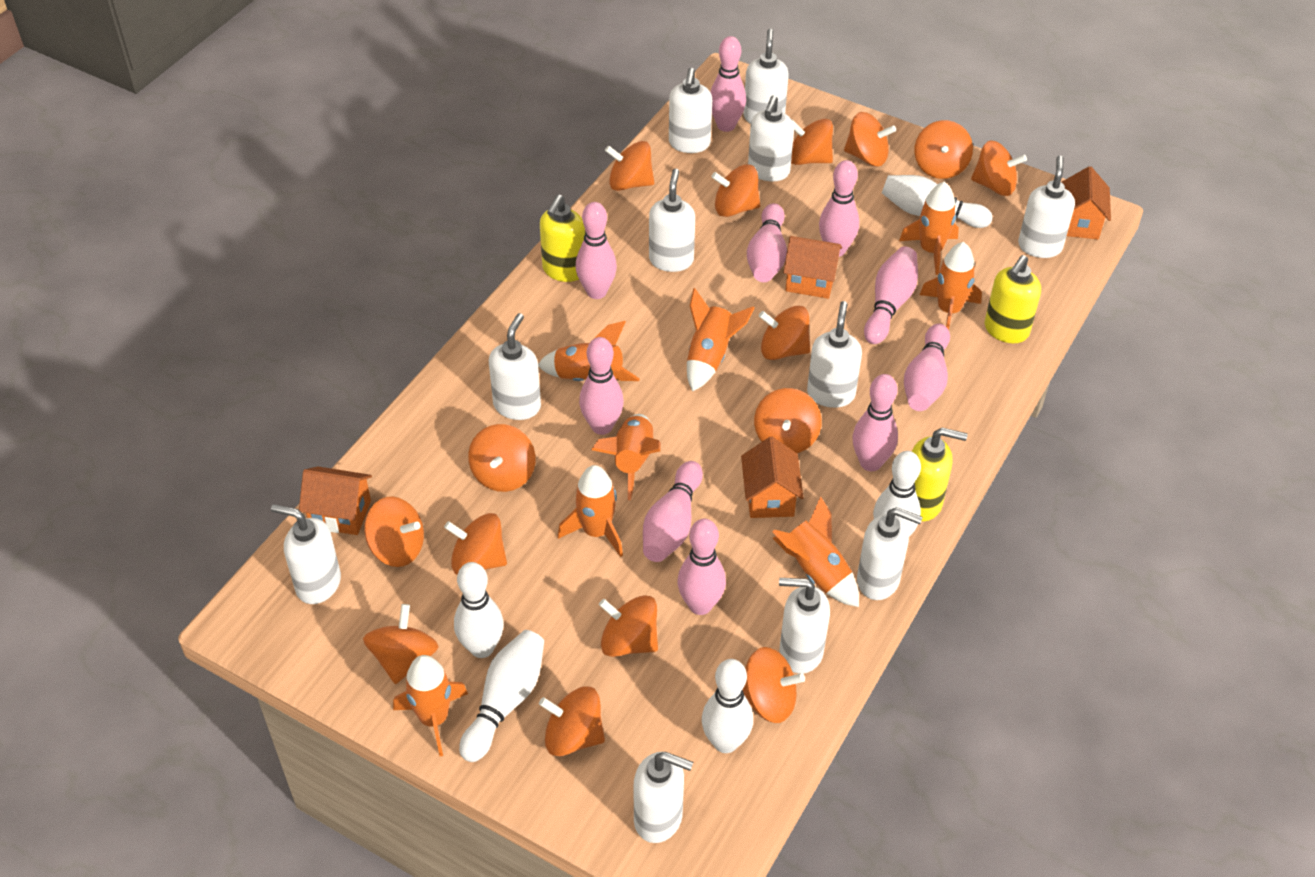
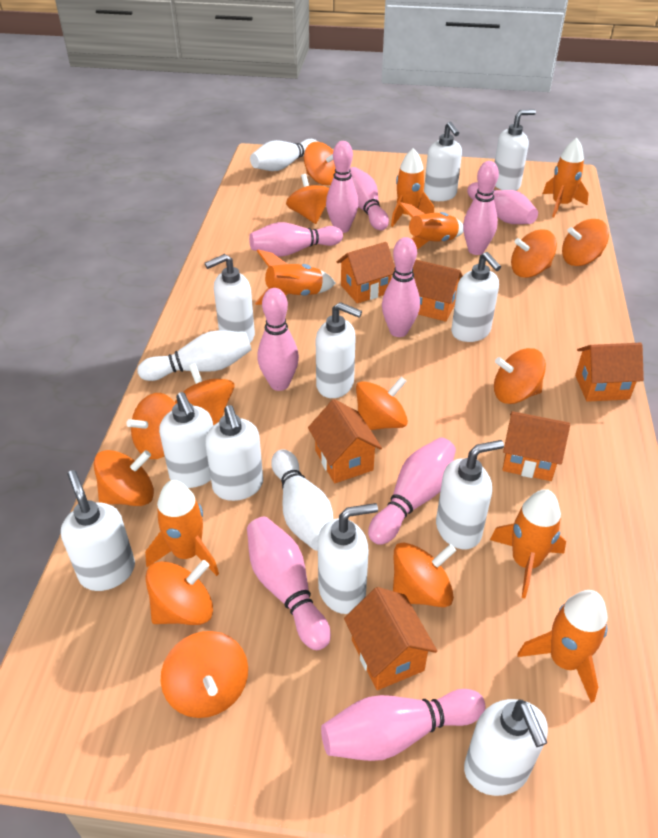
orange house: [299,467,372,535] [741,437,804,518] [783,236,842,299] [1062,166,1111,239] = 4 -> [308,399,382,483] [337,242,395,303] [344,587,437,690] [413,260,463,322] [502,411,570,481] [575,342,644,402] = 6
orange rocket: [393,655,468,756] [538,321,640,381] [558,465,623,557] [592,414,661,500] [687,288,755,391] [772,496,859,607] [899,182,959,275] [920,242,982,330] = 8 -> [145,480,219,576] [255,250,336,305] [391,148,434,227] [399,202,464,250] [490,489,566,598] [517,590,608,703] [543,138,589,217] = 7
orange spinning top: [363,604,439,684] [364,496,424,567] [444,513,507,575] [468,424,535,492] [539,687,605,756] [599,595,658,657] [605,141,654,191] [711,164,760,217] [742,647,805,723] [754,388,822,453] [759,306,810,360] [791,119,833,165] [844,112,896,166] [914,120,973,179] [971,140,1027,196] = 15 -> [94,450,154,506] [126,393,176,459] [145,560,213,625] [161,631,248,718] [175,363,234,425] [286,174,329,224] [304,142,335,186] [356,377,408,430] [393,542,456,607] [494,348,546,404] [511,229,557,278] [562,219,609,266] = 12
white bowling pin: [454,562,504,658] [459,630,544,762] [702,659,753,753] [873,451,921,537] [882,175,992,228] = 5 -> [137,330,252,381] [250,139,318,171] [271,449,333,551] = 3
yellow soap dispenser: [540,195,585,282] [912,428,968,521] [985,255,1041,343] = 3 -> none = 0

